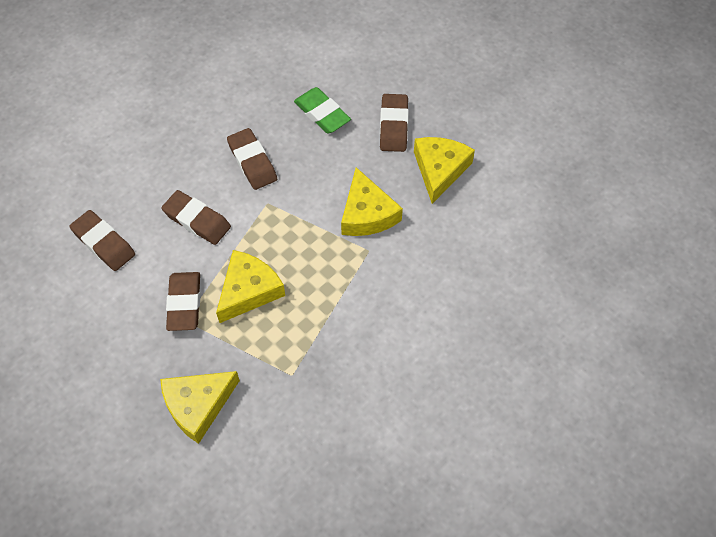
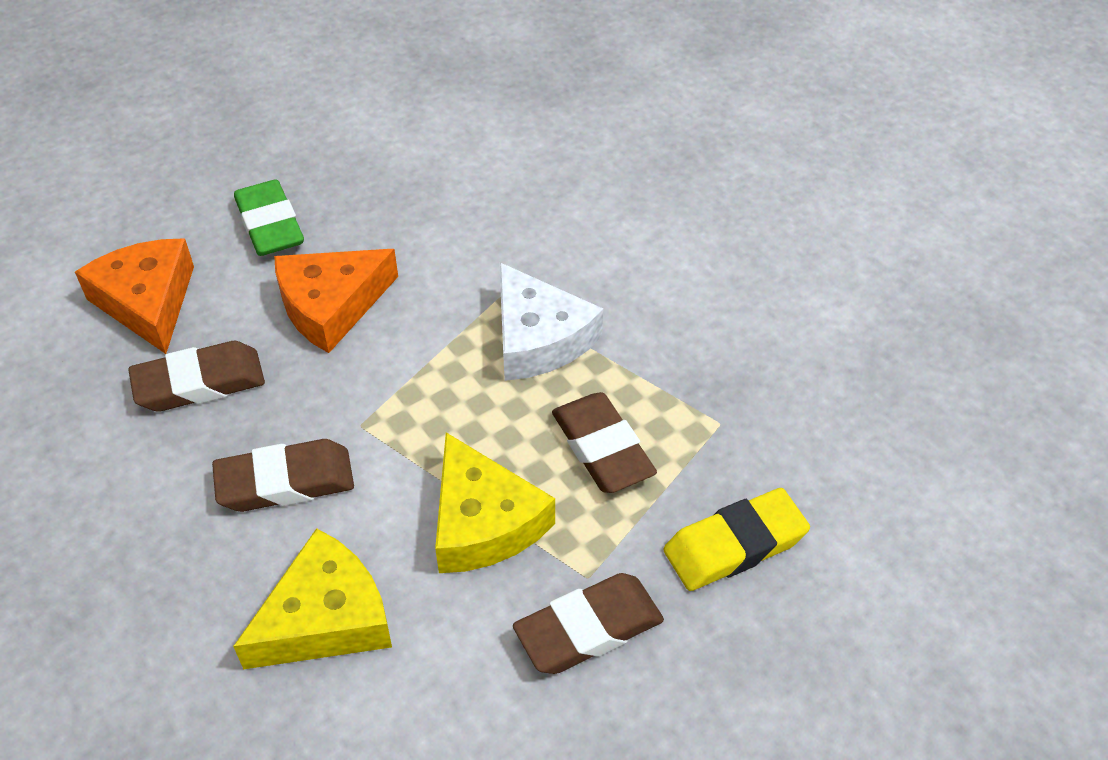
brown eraser: [70,210,135,271] [161,190,231,245] [166,272,201,331] [227,128,277,190] [380,94,409,152] = 5 -> [128,341,265,412] [212,439,354,512] [513,573,664,674] [552,392,657,493] = 4
orange cheese: none = 0 -> [75,238,194,354] [274,249,398,353] = 2
white cheese: none = 0 -> [499,262,603,381] = 1
yellow cheese: [160,371,240,444] [216,250,285,323] [341,167,403,236] [414,137,475,204] = 4 -> [233,528,392,669] [435,432,555,573] = 2
yellow eraser: none = 0 -> [663,488,810,591] = 1

